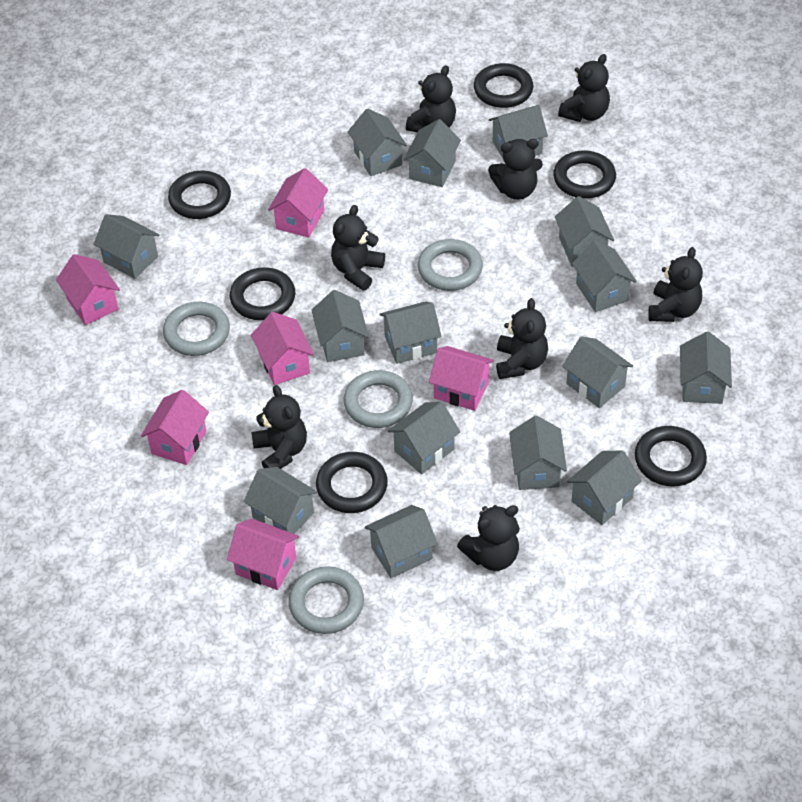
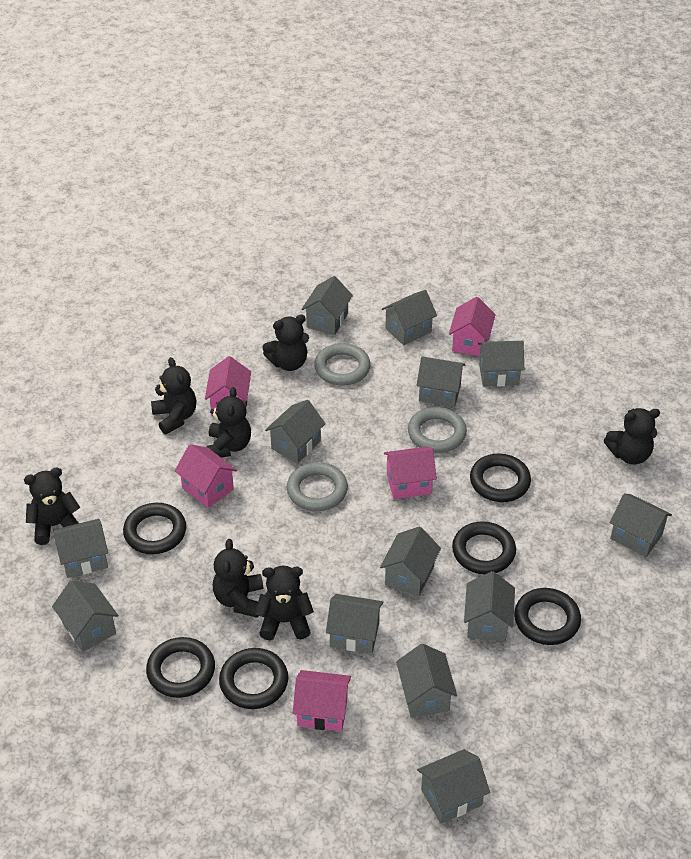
black teddy bear: [252,385,307,469] [331,205,385,291] [406,65,456,133] [457,505,520,571] [488,139,543,200] [496,298,548,379] [558,54,610,122] [648,247,703,322] = 8 -> [24,467,80,545] [151,357,196,434] [207,387,251,458] [213,539,263,618] [255,566,314,640] [262,314,309,371] [604,408,660,465] = 7
grey house: [94,214,159,279] [244,467,318,534] [312,290,369,362] [348,109,407,176] [365,505,438,578] [379,301,442,364] [388,402,460,474] [403,119,461,187] [489,105,548,158] [509,416,567,490] [555,196,614,267] [562,336,633,408] [567,450,642,525] [572,240,637,312] [680,331,732,404] = 15 -> [52,581,118,652] [53,519,108,578] [265,400,326,463] [301,276,353,335] [326,594,384,654] [380,526,441,597] [382,290,437,346] [396,644,457,718] [416,356,465,407] [417,749,490,824] [464,571,515,642] [478,341,524,386] [610,494,672,557] = 13
grey ring: [163,302,230,356] [288,567,364,634] [343,370,413,428] [418,239,483,291] = 4 -> [287,462,348,511] [314,343,371,385] [408,407,467,453] = 3
pink house: [56,254,120,325] [141,390,209,465] [227,518,299,590] [251,312,314,385] [268,168,328,238] [429,346,494,411] = 6 -> [175,444,237,508] [205,356,251,416] [293,670,351,731] [384,447,437,499] [449,297,496,356] = 5

